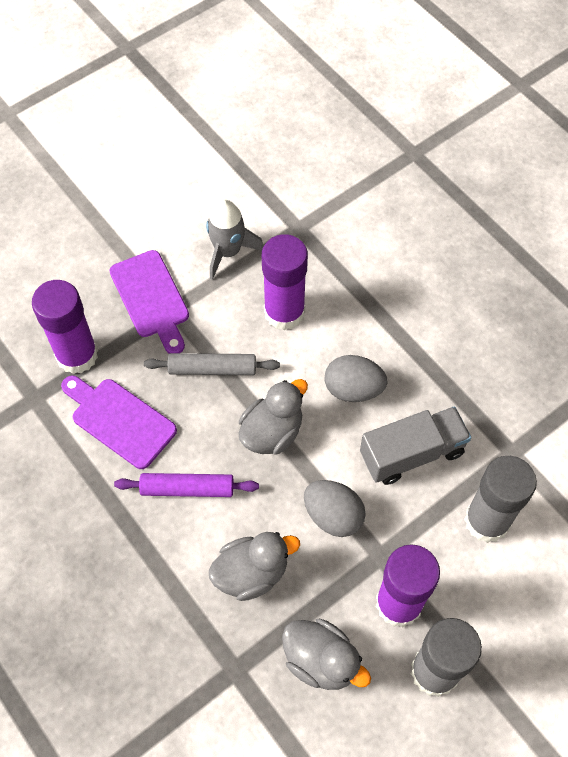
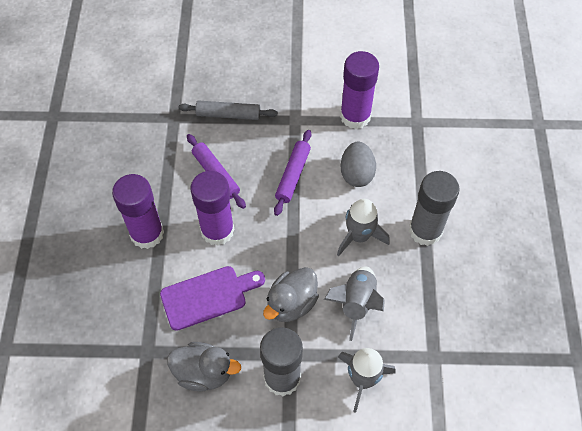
grey duck: [209,532,300,601] [238,379,308,454] [282,619,371,690] = 3 -> [167,342,241,391] [263,267,319,322] = 2
grey egg: [304,480,366,537] [325,355,387,402] = 2 -> [341,142,376,187] = 1
grey rocket: [206,200,263,280] = 1 -> [324,266,385,341] [337,199,390,256] [338,348,395,413] = 3
grey truck: [360,406,471,485] = 1 -> none = 0
purple cutting board: [61,376,177,469] [109,250,189,354] = 2 -> [160,266,265,331] = 1
purple rolling pin: [114,473,259,497] = 1 -> [187,134,246,209] [274,130,311,216] = 2

